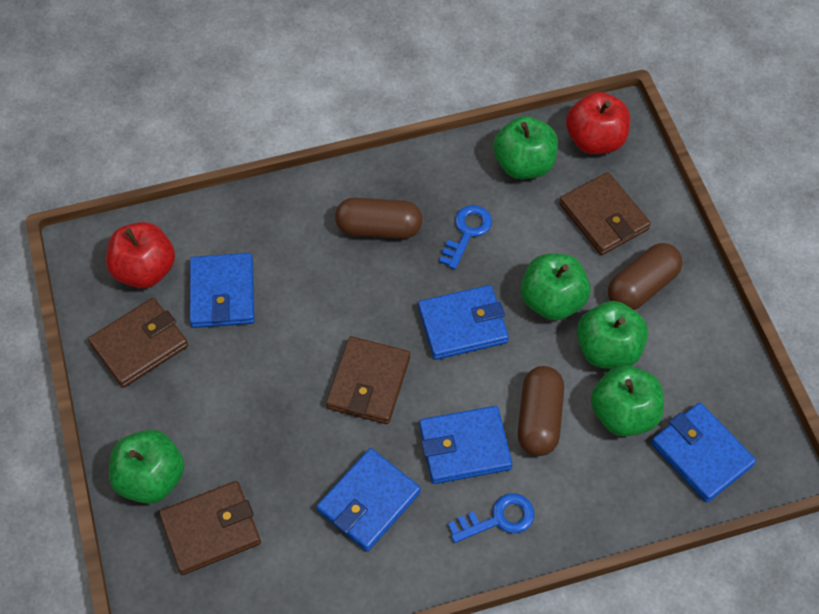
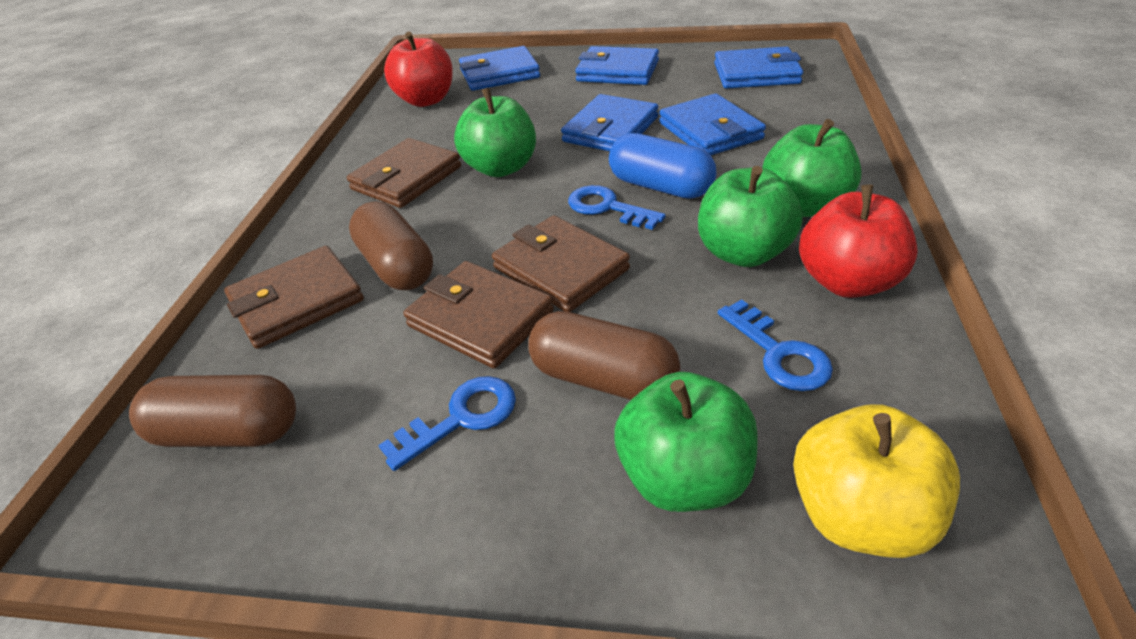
blue capsule: none = 0 -> [609,133,716,199] = 1
blue key: [439,205,492,269] [448,493,534,543] = 2 -> [378,376,516,471] [568,185,666,230] [718,299,833,391] = 3
green apple: [109,430,184,504] [493,116,558,179] [521,254,591,321] [577,301,648,369] [591,365,664,437] = 5 -> [454,87,536,177] [615,372,758,512] [698,166,803,267] [762,119,862,217] = 4
yellow apple: none = 0 -> [793,404,960,558] = 1

